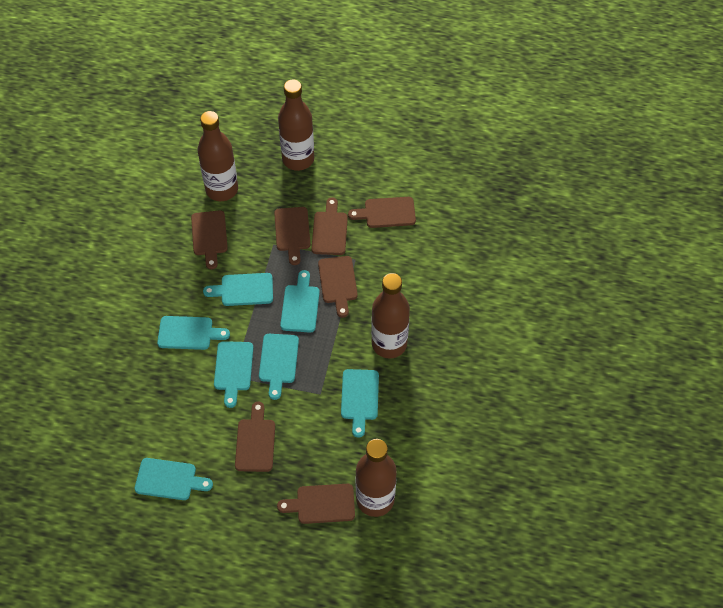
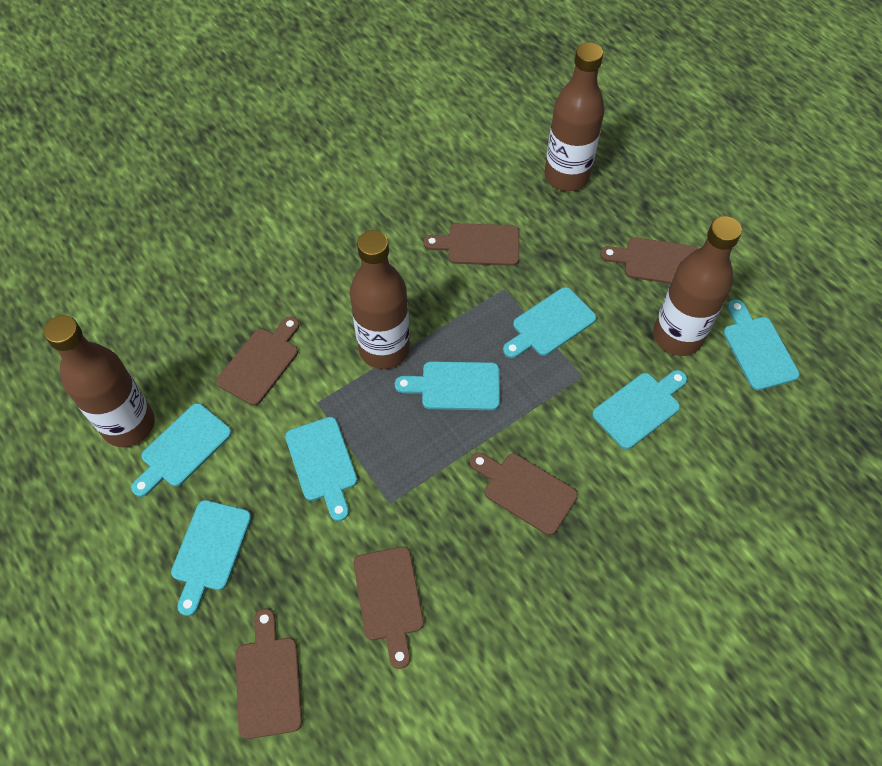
brown cutting board: [191,210,228,269] [235,402,275,472] [274,207,310,265] [277,484,355,524] [311,197,348,255] [318,256,358,318] [348,197,416,228] = 7 -> [216,316,300,405] [236,608,302,739] [353,547,424,669] [423,223,519,266] [470,453,578,535] [600,237,698,284] = 6

